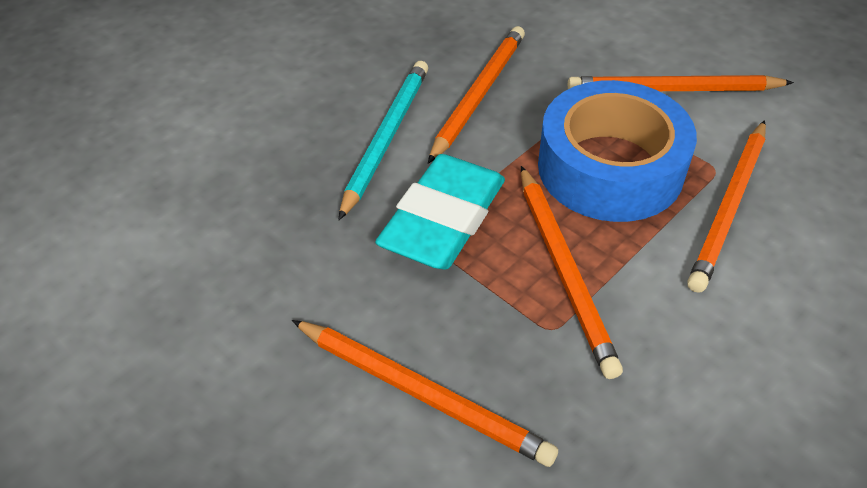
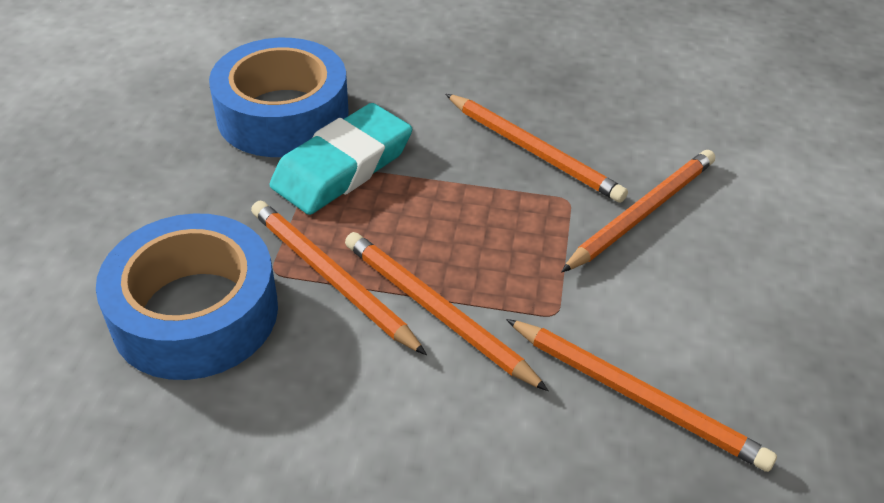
blue tape: [538,80,697,222] = 1 -> [96,213,278,380] [209,38,349,157] = 2
turquoise pencil: [339,61,428,220] = 1 -> none = 0

